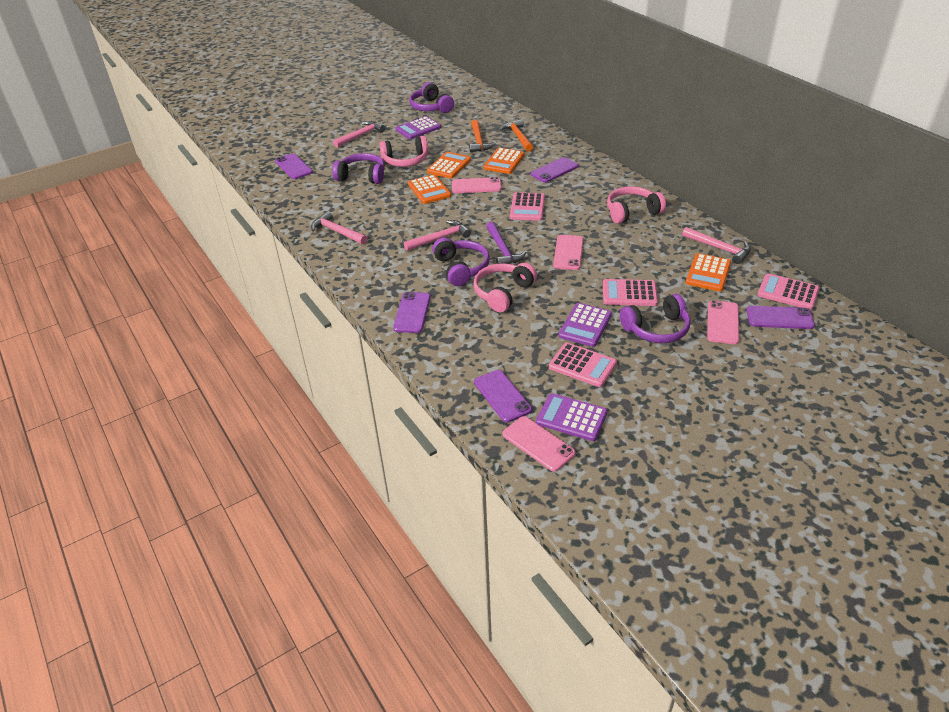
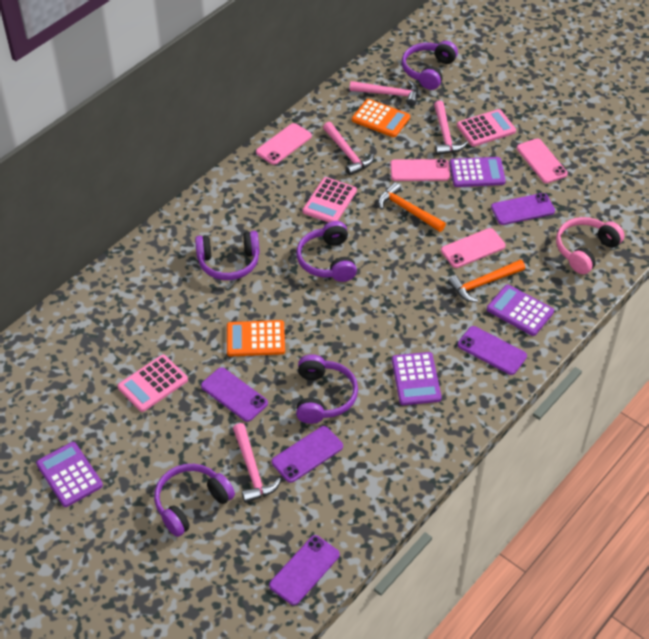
orange calculator: [408,174,451,204] [427,151,471,179] [484,147,524,174] [686,253,731,291] = 4 -> [227,320,285,356] [352,99,410,137] = 2
pink calculator: [510,192,545,221] [549,343,617,387] [603,279,658,306] [758,273,819,310] = 4 -> [117,355,188,412] [303,177,357,223] [457,109,516,146] = 3
pink headphones: [379,136,428,167] [473,263,537,312] [607,187,666,224] = 3 -> [556,217,624,274] = 1
purple calculator: [396,116,441,139] [536,393,608,441] [559,303,612,347] = 3 -> [36,442,103,507] [392,352,442,405] [450,157,506,187] [487,285,554,336] = 4
purple hammer: [486,222,526,264] = 1 -> none = 0
purple headphones: [332,153,385,184] [409,82,454,113] [432,237,490,286] [620,294,691,343] = 4 -> [154,464,235,537] [195,231,260,280] [296,221,357,282] [296,354,358,424] [402,41,458,90] = 5

